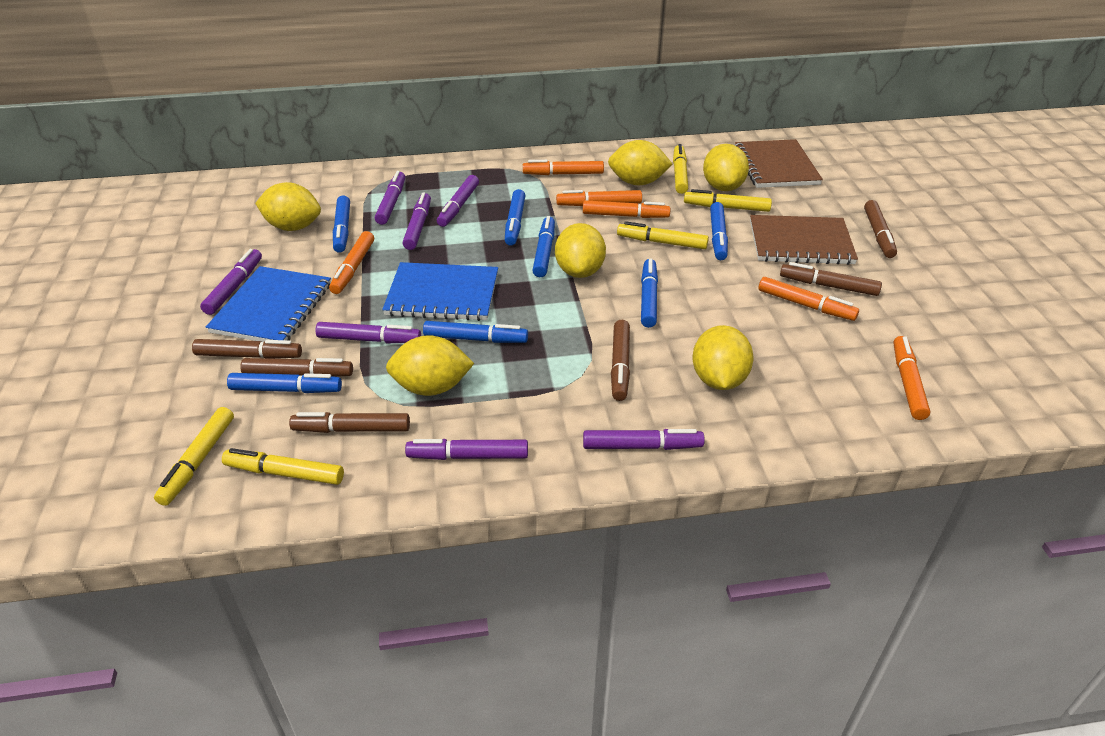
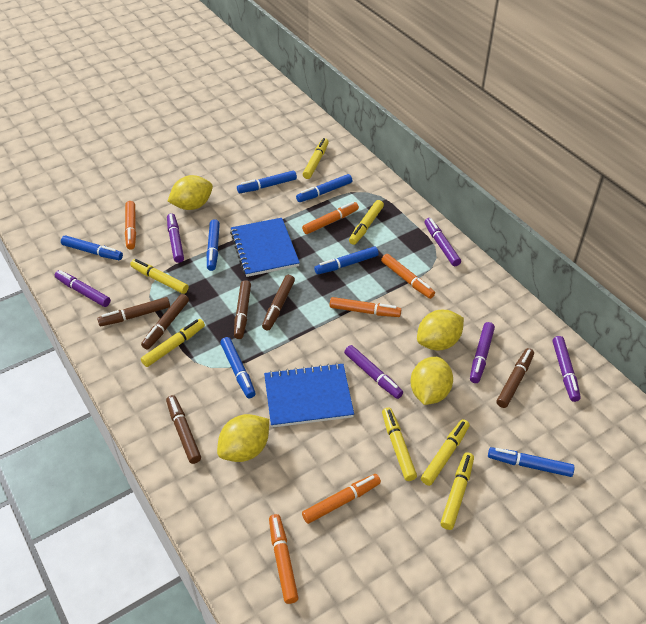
brown notebook: [735,139,823,188] [750,215,858,265] = 2 -> none = 0
purple marker: [200,249,262,315] [315,322,421,343] [375,171,405,225] [402,192,431,250] [405,439,528,460] [437,175,479,227] [583,429,705,450] = 7 -> [55,270,111,307] [167,213,184,263] [344,345,403,399] [424,218,461,266] [470,322,495,383] [553,336,581,402] = 6
yellow lemon: [255,182,321,231] [386,335,474,396] [555,223,606,278] [608,140,672,185] [692,325,754,390] [703,144,749,191] = 6 -> [167,175,213,210] [217,414,269,462] [411,357,453,405] [417,310,464,350] = 4
yellow marker: [154,407,234,506] [222,448,344,485] [617,221,709,249] [673,144,688,194] [684,189,772,212] = 5 -> [130,259,189,294] [141,319,205,367] [303,138,329,179] [349,200,384,245] [382,407,417,481] [421,419,470,486] [440,452,474,530] = 7

